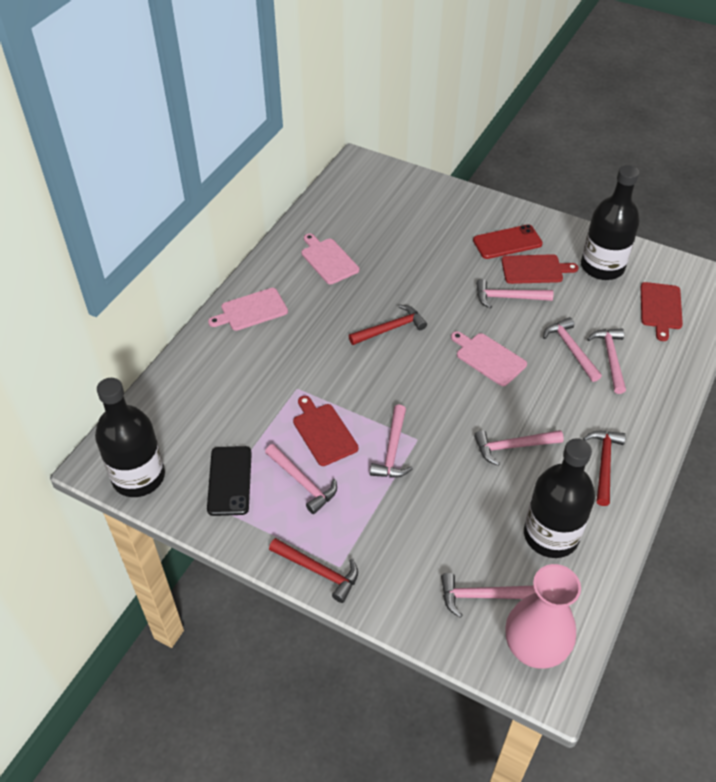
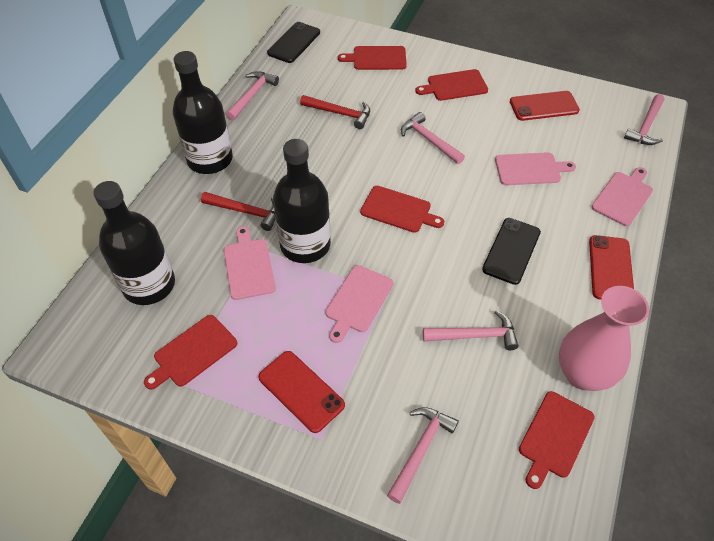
black phone: [207,446,252,516] = 1 -> [267,22,320,63] [482,218,541,285] = 2
pink cutting board: [208,288,288,331] [301,234,359,284] [451,331,527,386] = 3 -> [224,226,276,300] [325,265,393,343] [495,152,576,185] [592,167,653,226] = 4
pink hammer: [265,444,337,514] [370,405,413,477] [441,573,536,618] [474,430,564,466] [476,279,553,308] [543,317,602,382] [587,328,626,394] = 7 -> [226,71,279,121] [387,407,459,504] [401,112,465,164] [423,310,519,350] [624,94,665,145] = 5
red cutting board: [293,396,359,466] [502,254,578,284] [641,282,683,341] = 3 -> [144,315,237,390] [338,46,407,70] [360,186,444,233] [415,69,488,101] [519,391,595,489] = 5
red hammer: [269,538,358,603] [349,305,427,345] [583,431,626,506] = 3 -> [201,192,275,231] [300,95,370,129] = 2
red phone: [473,224,543,259] = 1 -> [258,351,345,433] [510,91,580,121] [589,235,634,300] = 3

